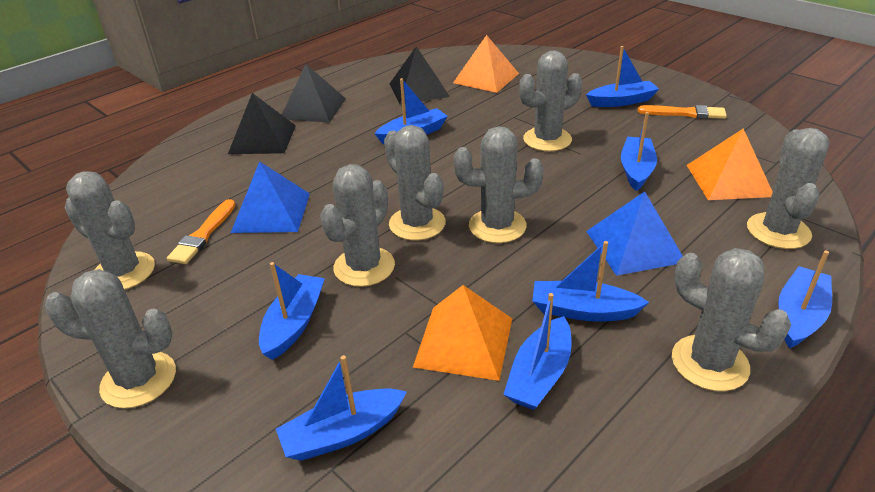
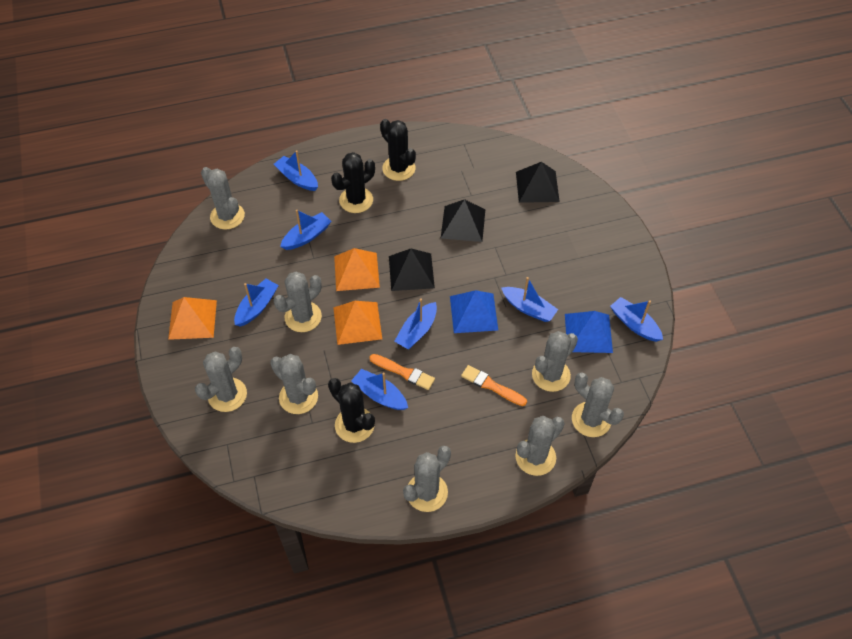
black cactus: none = 0 -> [328,378,375,443] [331,152,375,213] [380,119,416,181] = 3
blue boat: [259,262,325,360] [276,355,407,461] [375,78,448,144] [503,293,571,410] [532,241,649,322] [586,46,659,107] [621,112,657,191] [778,250,832,348] = 8 -> [234,278,279,327] [274,151,318,191] [280,210,332,250] [351,369,408,410] [394,298,437,349] [501,277,558,322] [610,297,663,342] = 7

